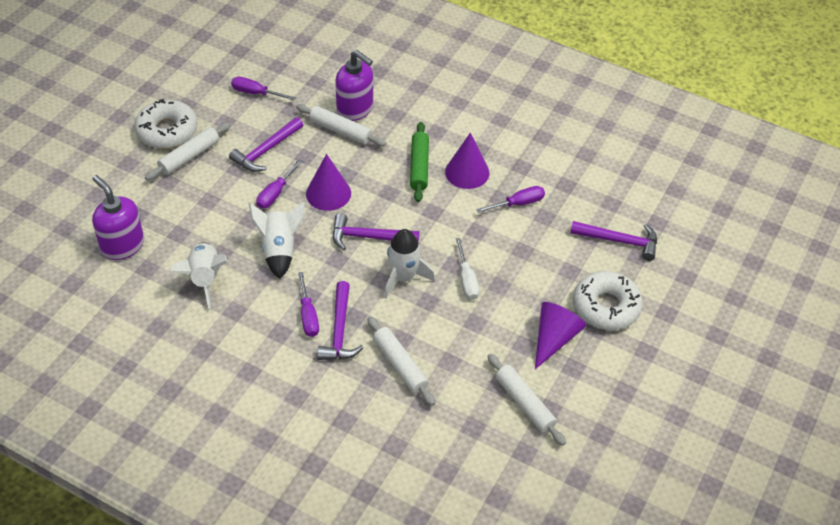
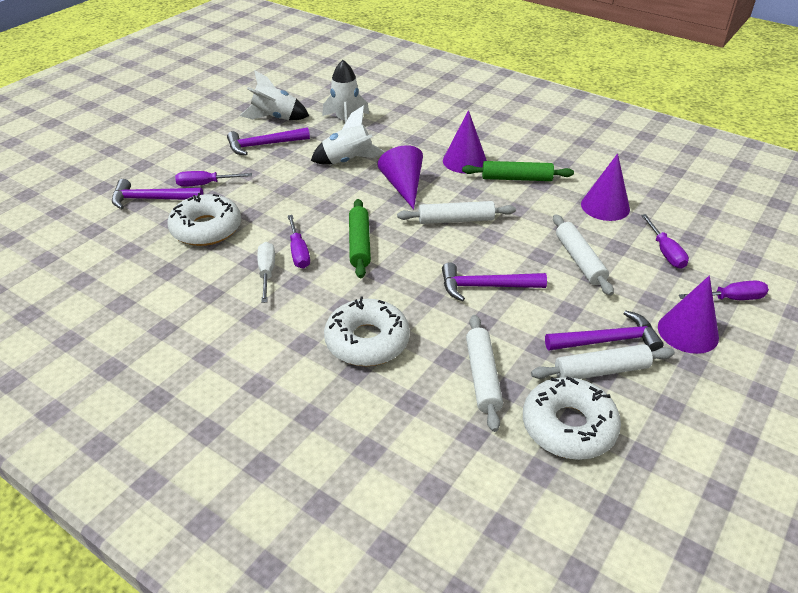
green rolling pin: [410,122,429,202] = 1 -> [349,199,371,278] [462,161,574,181] = 2
purple cone: [306,154,351,211] [445,133,489,189] [535,302,586,369] = 3 -> [378,145,423,209] [443,110,487,173] [581,153,630,221] [658,276,719,354] = 4
purple soap dispenser: [92,175,144,260] [335,50,373,121] = 2 -> none = 0
white donut: [134,99,198,149] [573,271,643,330] = 2 -> [167,193,241,246] [324,297,410,366] [523,377,621,460] = 3

